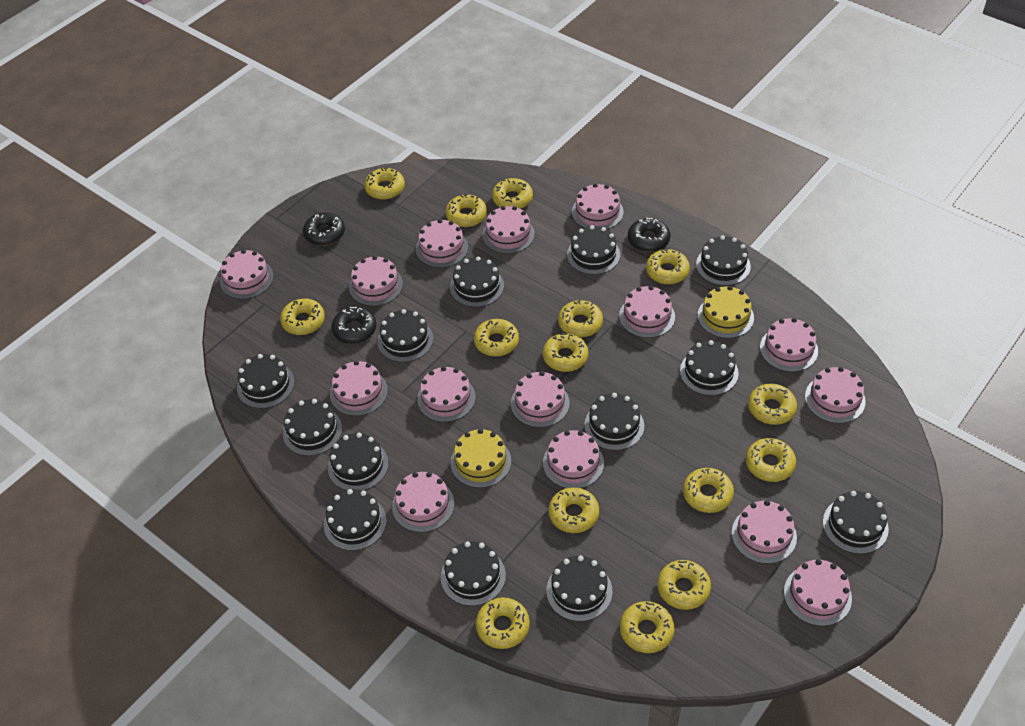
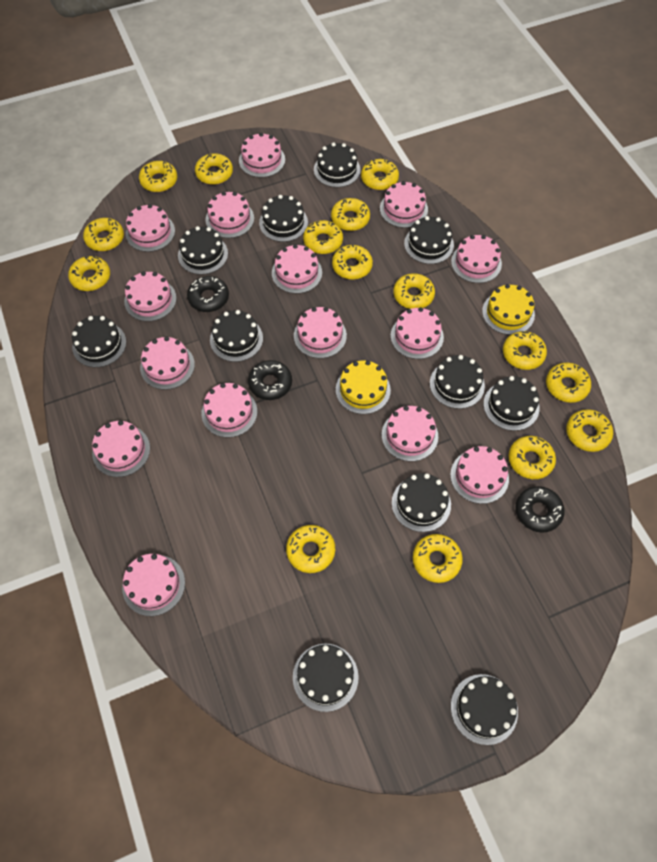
black cake: [237,354,294,408] [283,399,342,456] [324,489,387,551] [328,433,388,490] [377,309,433,362] [441,541,506,606] [450,256,504,307] [546,555,613,621] [567,225,620,275] [584,393,644,450] [680,340,739,395] [696,236,751,286] [823,491,889,554] = 13 -> [72,316,126,367] [178,226,228,275] [210,310,263,362] [259,195,308,242] [293,644,358,712] [314,142,361,187] [392,473,451,532] [404,216,454,264] [430,355,485,409] [451,674,518,745] [483,376,539,431] = 11

